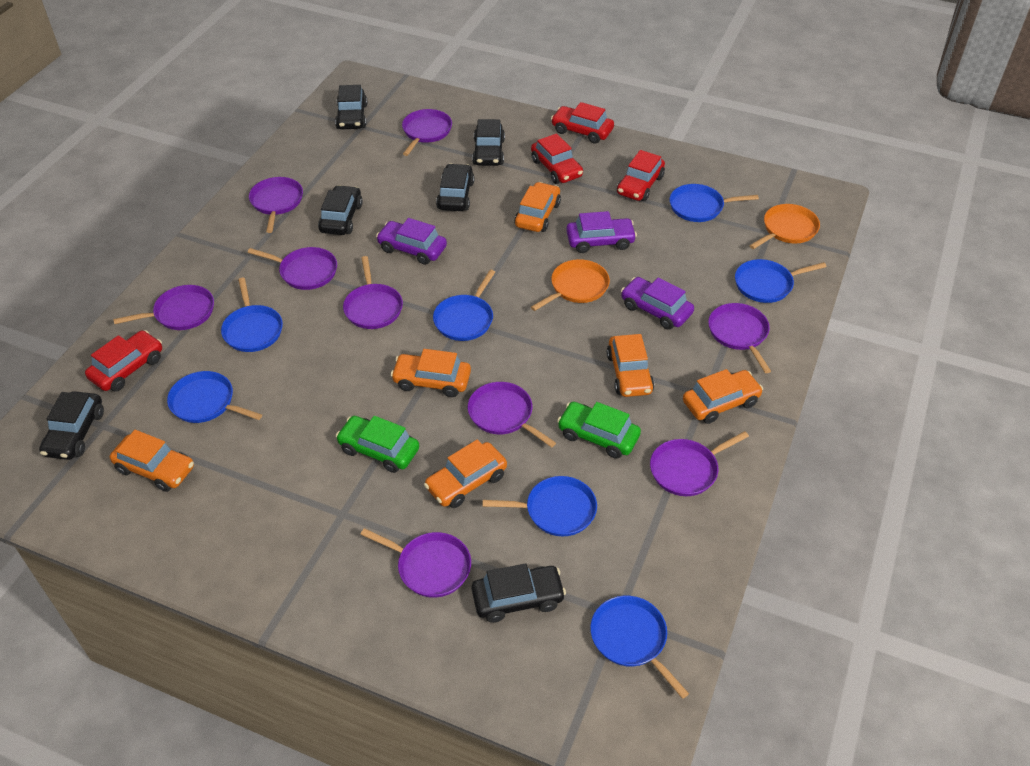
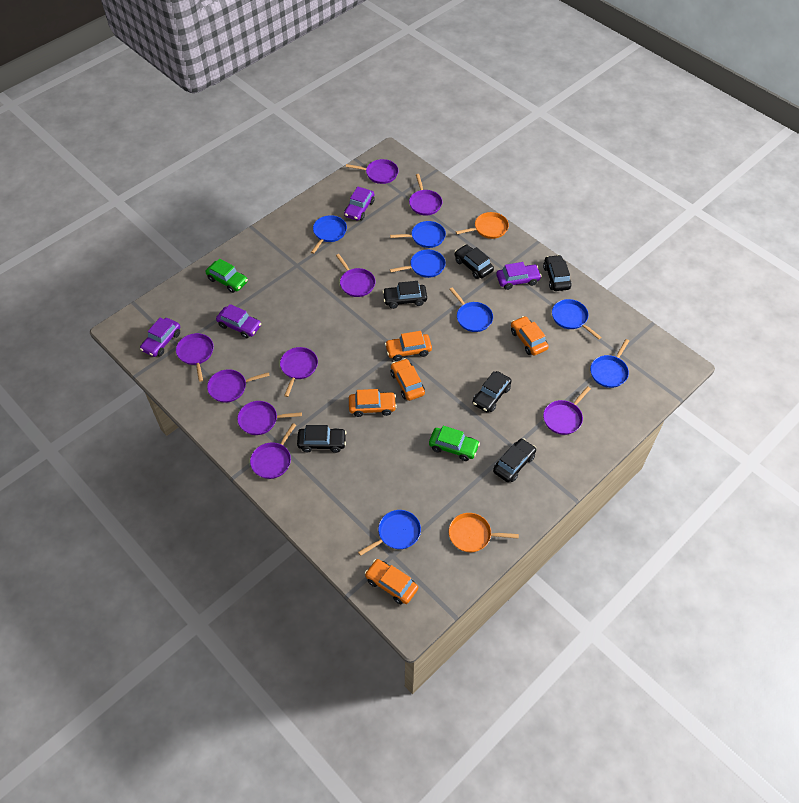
orange car: [110,430,194,492] [391,349,471,397] [424,439,507,508] [514,182,561,232] [607,334,654,397] [683,369,763,424] = 6 -> [349,389,397,417] [365,559,418,605] [385,331,432,361] [391,358,425,401] [511,316,549,356] = 5
purple car: [376,218,447,265] [566,211,637,253] [621,277,694,330] = 3 -> [140,318,180,357] [216,304,261,339] [344,186,375,221] [496,262,542,290] = 4
red car: [85,330,162,392] [531,133,583,184] [551,102,614,144] [617,150,665,201] = 4 -> none = 0

